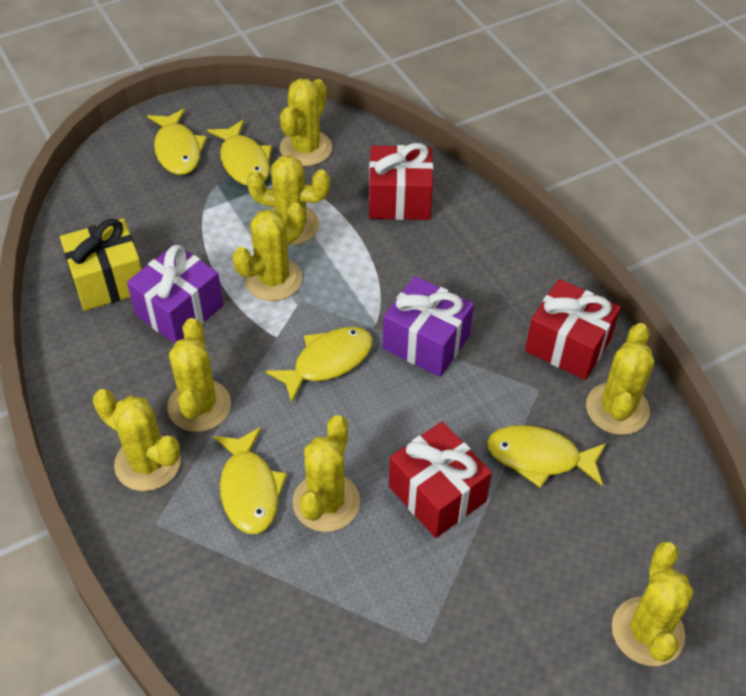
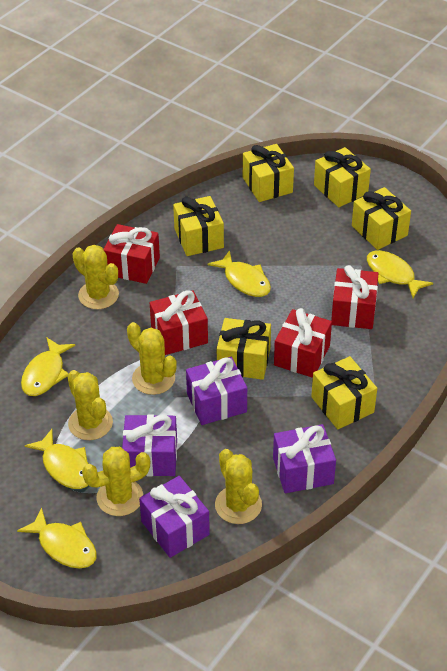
purple gift: [127,244,223,344] [383,276,474,377] = 2 -> [122,415,177,476] [139,476,210,558] [186,357,247,425] [273,424,336,493] = 4
red gift: [369,143,433,220] [389,422,492,538] [525,279,621,380] = 3 -> [104,224,160,284] [150,290,208,355] [274,308,332,378] [331,265,379,329] = 4
yellow cactus: [93,389,181,491] [167,318,231,432] [232,203,305,301] [247,155,330,245] [280,79,332,166] [293,415,360,532] [586,323,654,435] [612,542,694,666] = 8 -> [67,370,113,440] [72,245,119,309] [82,447,150,516] [127,322,177,395] [215,449,262,524] = 5
yellow gift: [60,218,142,311] = 1 -> [173,196,224,256] [217,318,271,380] [243,144,294,202] [311,356,377,429] [314,147,371,207] [352,187,411,250] = 6

